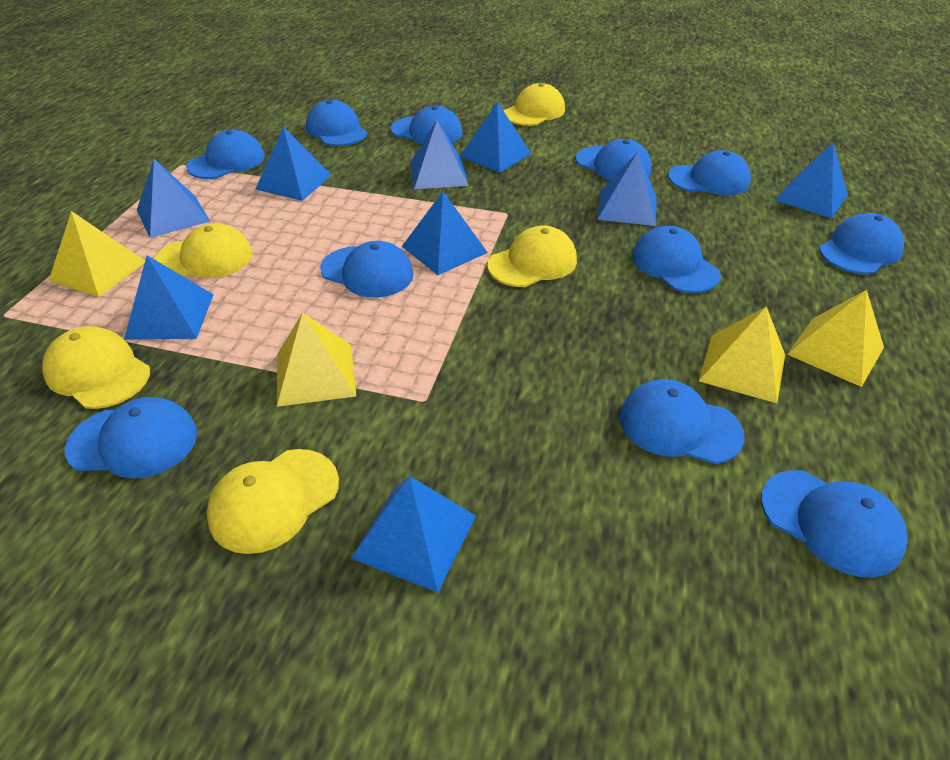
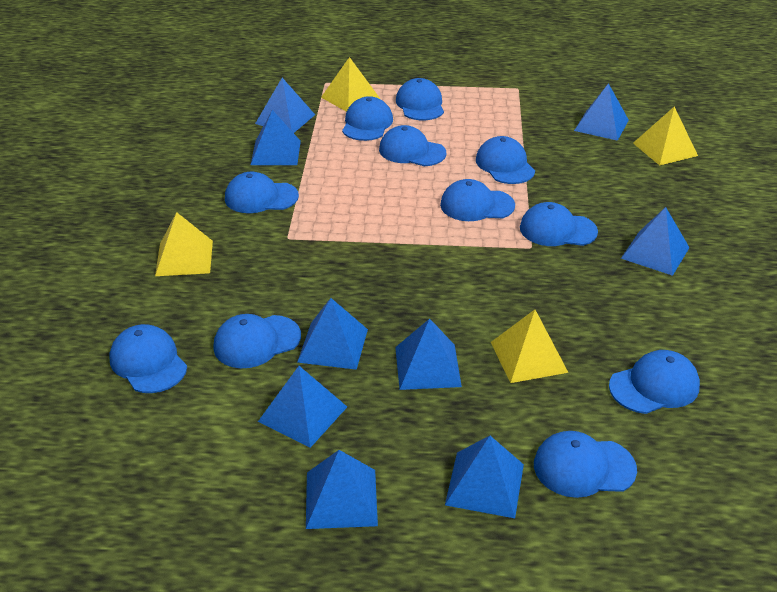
yellow cap: [42,326,150,409] [154,223,253,278] [206,449,339,554] [487,225,577,287] [503,83,565,126] = 5 -> none = 0

